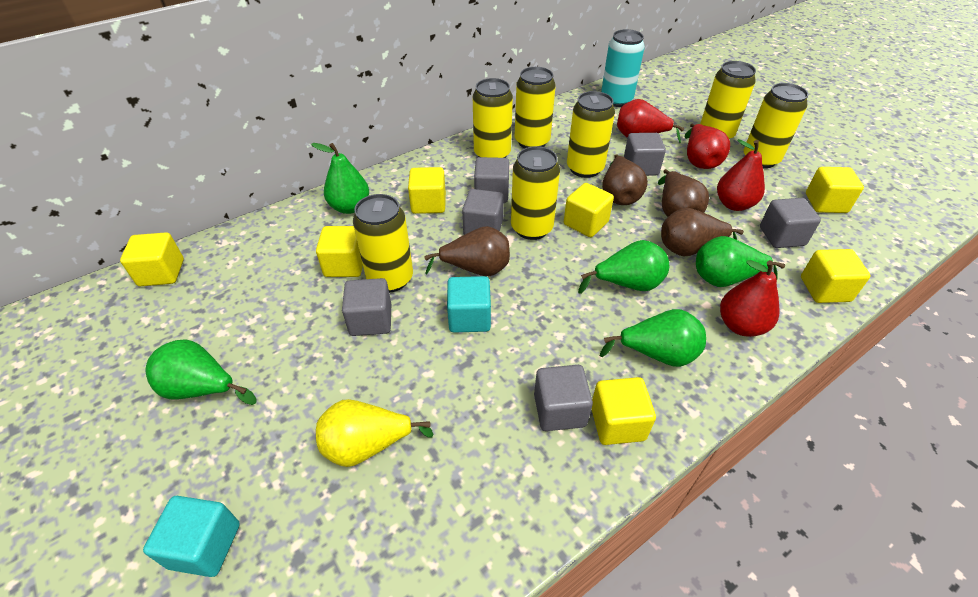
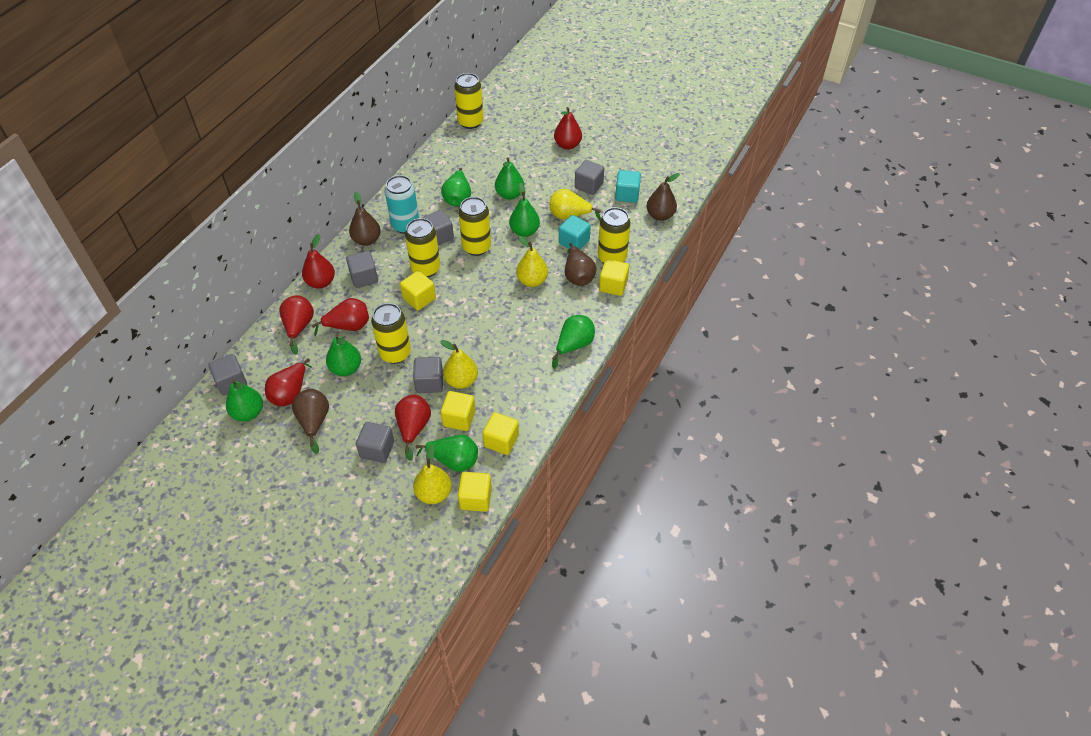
green pear: [146,339,256,405] [311,143,369,214] [578,240,669,294] [600,309,706,367] [696,236,785,287] = 5 -> [226,379,263,421] [326,334,361,376] [416,435,478,472] [441,168,471,206] [495,157,524,200] [509,183,540,237] [552,315,595,369] = 7
red pear: [617,99,684,143] [685,123,730,169] [717,139,765,211] [720,260,780,337] = 4 -> [265,358,312,406] [279,295,314,355] [302,234,335,289] [312,298,369,336] [395,395,431,461] [554,107,582,150] = 6
yellow can: [353,194,413,292] [473,78,513,158] [511,146,560,240] [514,67,556,148] [567,91,615,178] [700,61,756,140] [744,83,809,168] = 7 -> [371,303,411,364] [405,218,440,277] [454,73,483,129] [459,197,491,256] [598,207,631,263] = 5
yellow cube: [120,232,184,286] [316,226,363,277] [408,167,446,214] [564,183,614,237] [592,377,656,445] [801,249,870,303] [806,167,864,213] = 7 -> [400,271,436,311] [441,391,475,431] [458,472,492,512] [482,412,519,455] [599,259,629,296] = 5
yellow pear: [316,399,433,467] = 1 -> [413,445,452,504] [440,340,478,389] [516,236,548,287] [549,189,601,220] = 4

